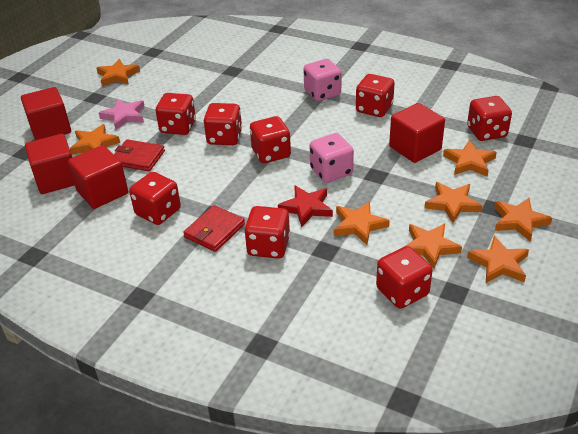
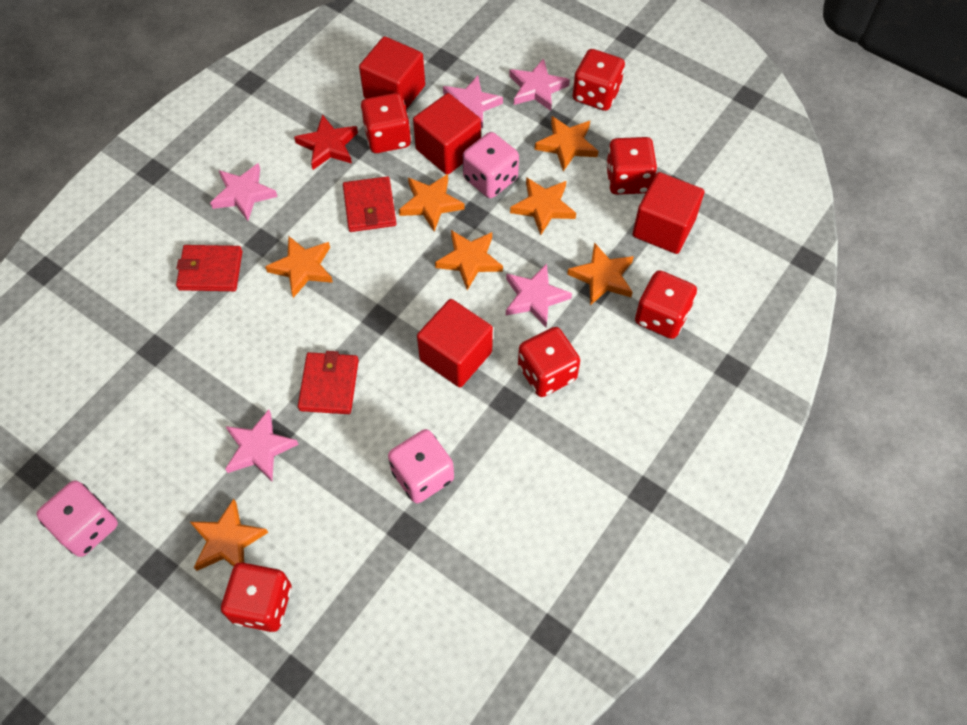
orange star: [70,124,120,155] [96,59,140,86] [334,201,390,245] [404,224,462,269] [424,182,482,223] [443,140,497,177] [467,236,529,283] [494,198,552,242] = 8 -> [190,499,268,571] [265,236,333,298] [399,174,465,232] [435,230,503,290] [510,177,576,235] [535,116,598,171] [567,242,634,305] = 7
pink dice: [304,59,342,101] [310,133,354,183] = 2 -> [36,480,118,557] [388,429,454,503] [463,132,519,198] = 3
pink star: [99,99,145,130] = 1 -> [210,163,278,221] [225,410,299,481] [443,76,503,129] [506,264,572,327] [509,58,570,111] = 5
red dice: [129,172,181,225] [155,93,196,135] [204,103,242,145] [244,206,290,259] [250,116,291,163] [356,74,395,117] [376,246,433,309] [467,96,512,141] = 8 -> [221,563,291,632] [361,93,411,153] [518,327,580,397] [573,49,625,111] [606,137,657,195] [635,270,697,339] = 6
red wallet: [114,139,165,171] [183,205,245,252] = 2 -> [176,245,243,291] [298,351,359,414] [343,176,397,232] = 3

